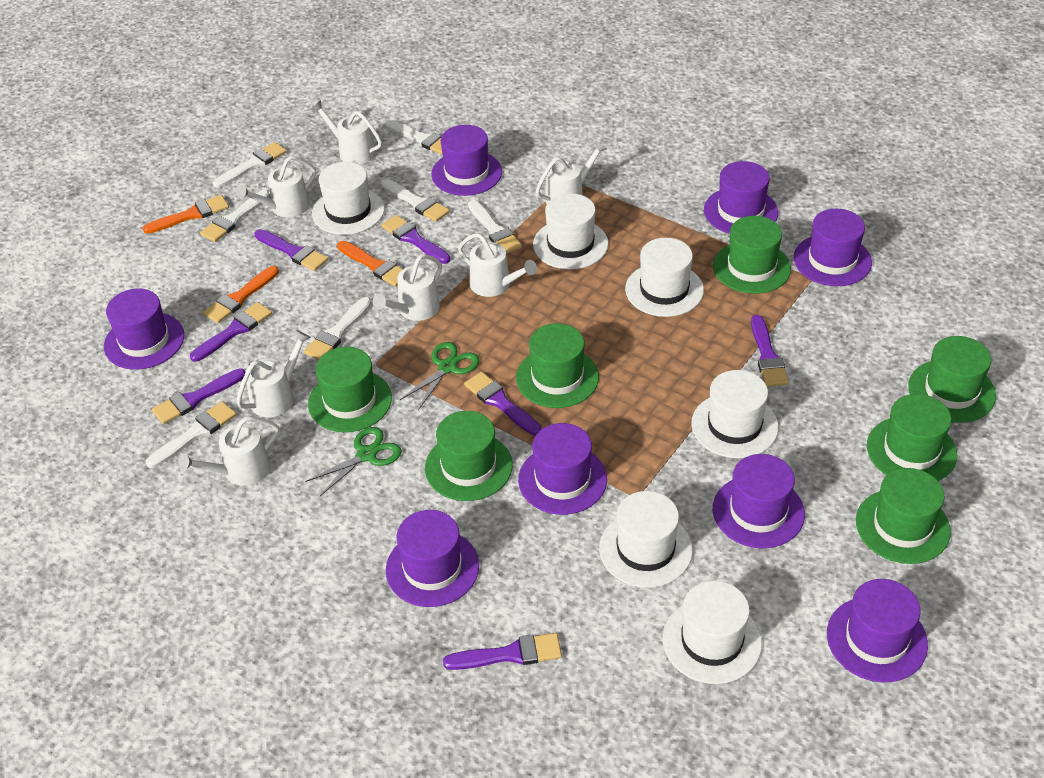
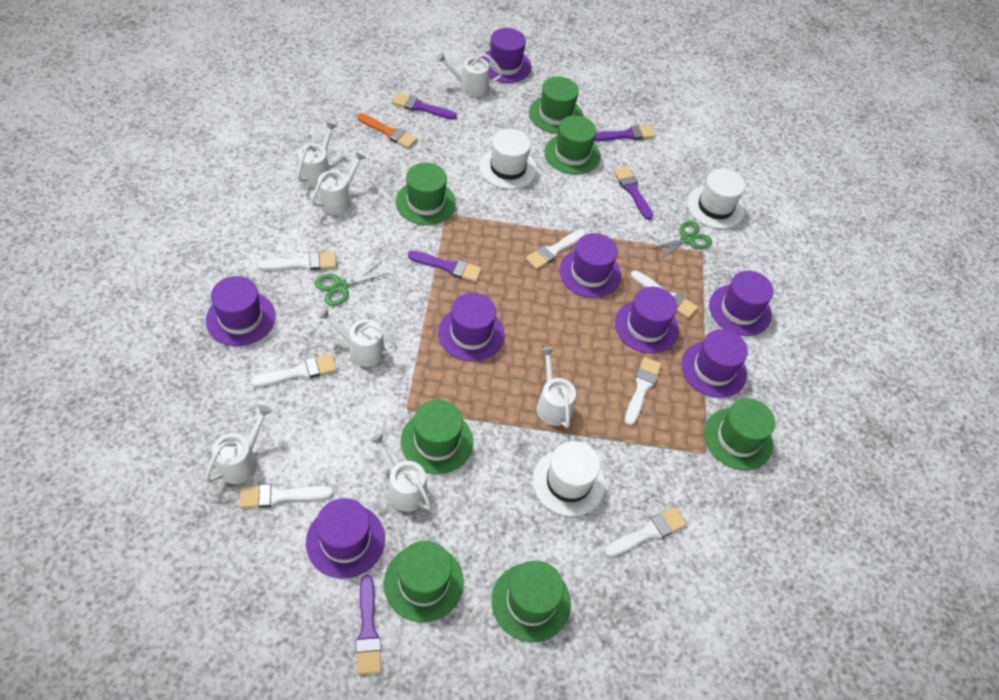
orange brush: [143,195,229,234] [203,266,279,323] [337,241,403,287] = 3 -> [357,113,417,148] = 1
purple brush: [152,368,245,424] [190,302,272,362] [254,229,328,271] [381,215,450,264] [443,633,562,670] [464,372,541,436] [751,315,789,387] = 7 -> [356,575,381,675] [392,93,457,120] [408,251,482,282] [594,125,655,141] [614,167,653,220] = 5
white hat: [312,162,385,235] [533,193,609,269] [599,491,693,588] [625,238,704,317] [663,581,762,684] [691,370,779,459] = 6 -> [479,129,537,189] [532,441,605,517] [687,169,745,229] = 3

